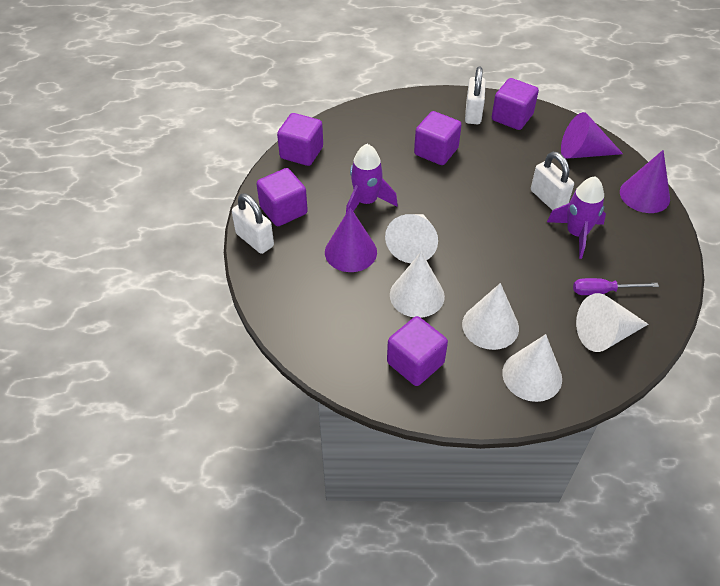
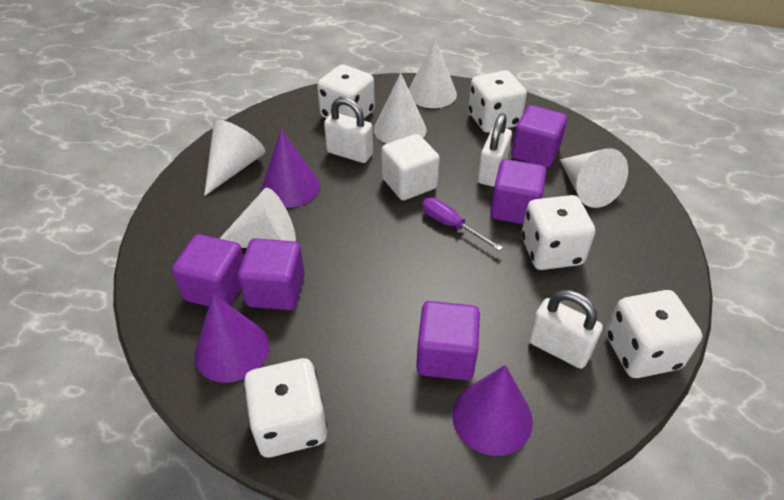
purple rocket: [346,144,398,213] [547,176,606,259] = 2 -> none = 0
white cube: none = 0 -> [381,134,440,200] = 1
white dice: none = 0 -> [244,358,327,457] [317,64,375,119] [468,70,527,133] [521,195,595,270] [606,290,702,378] = 5

